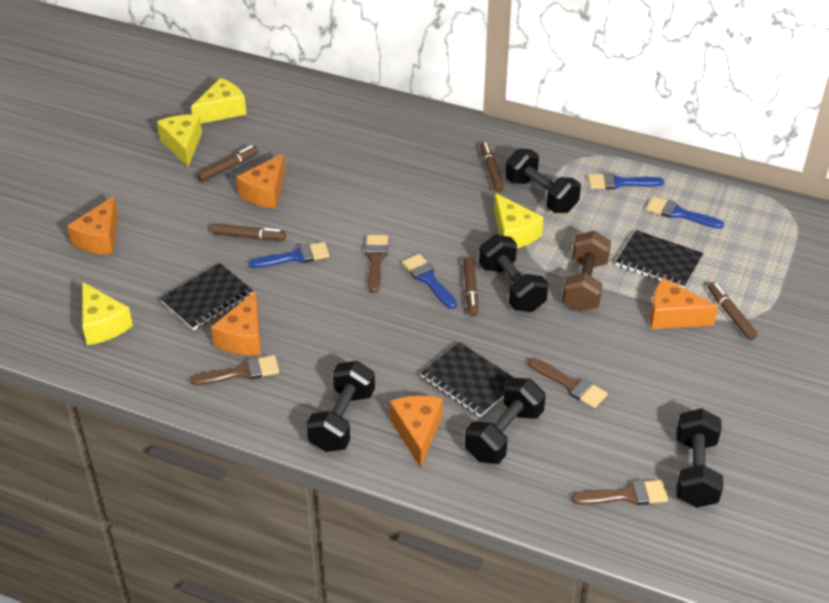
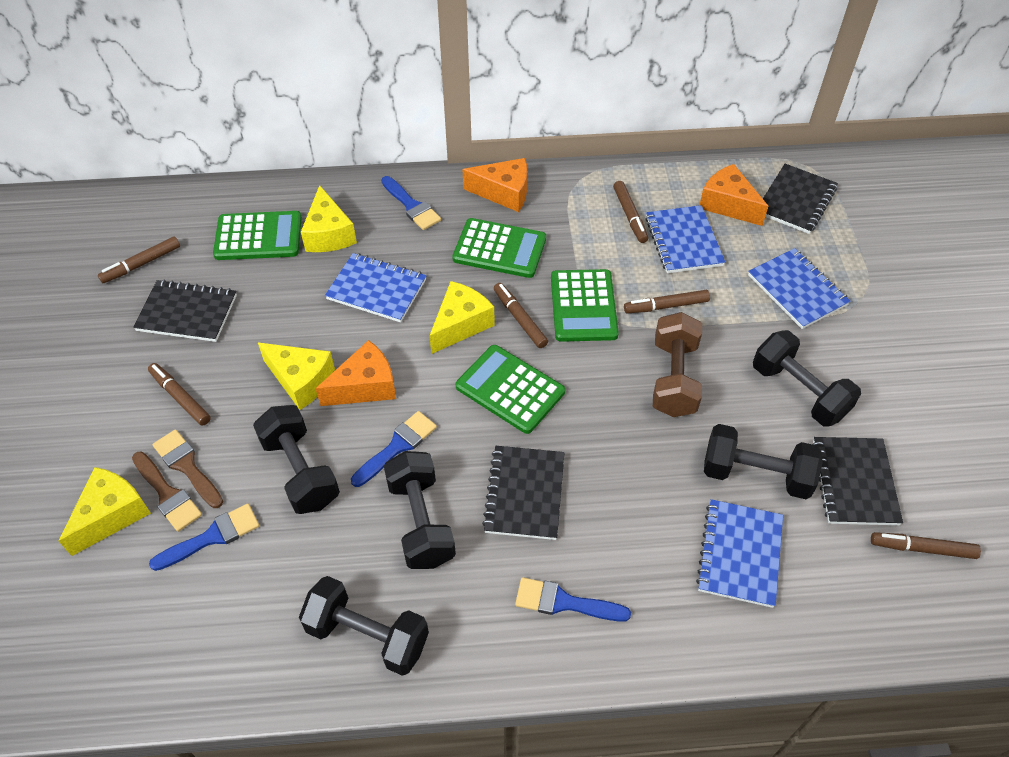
black notebook: [160,263,253,331] [421,342,514,417] [616,230,704,288] = 3 -> [133,279,237,342] [482,446,564,540] [763,164,838,234] [812,437,903,525] = 4
blue notebook: none = 0 -> [325,253,426,322] [645,205,725,273] [696,499,783,608] [748,248,851,329] = 4
brown brush: [191,355,279,385] [365,235,388,293] [528,357,608,408] [572,480,668,505] = 4 -> [132,452,202,532] [152,429,223,508] = 2
brown marker: [197,145,259,182] [212,224,286,240] [463,257,478,316] [480,142,504,192] [708,282,757,340] = 5 -> [98,236,180,283] [148,363,211,426] [494,283,548,348] [613,181,648,243] [624,290,710,313] [871,532,981,559] = 6
green calculator: none = 0 -> [213,211,302,260] [452,218,546,278] [456,345,565,434] [551,269,619,342] = 4
orange cheese: [67,196,118,254] [211,291,261,355] [236,153,285,209] [390,396,443,468] [650,278,718,329] = 5 -> [316,340,396,406] [462,158,527,212] [700,164,768,226] = 3

